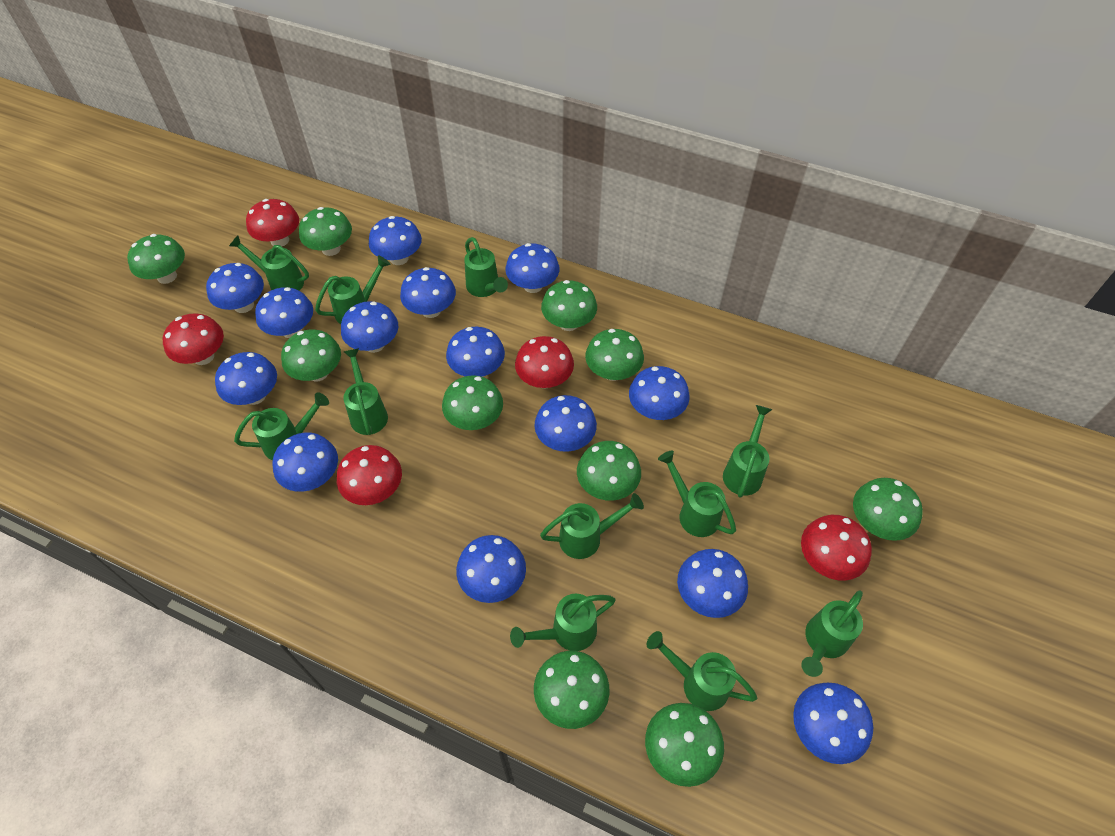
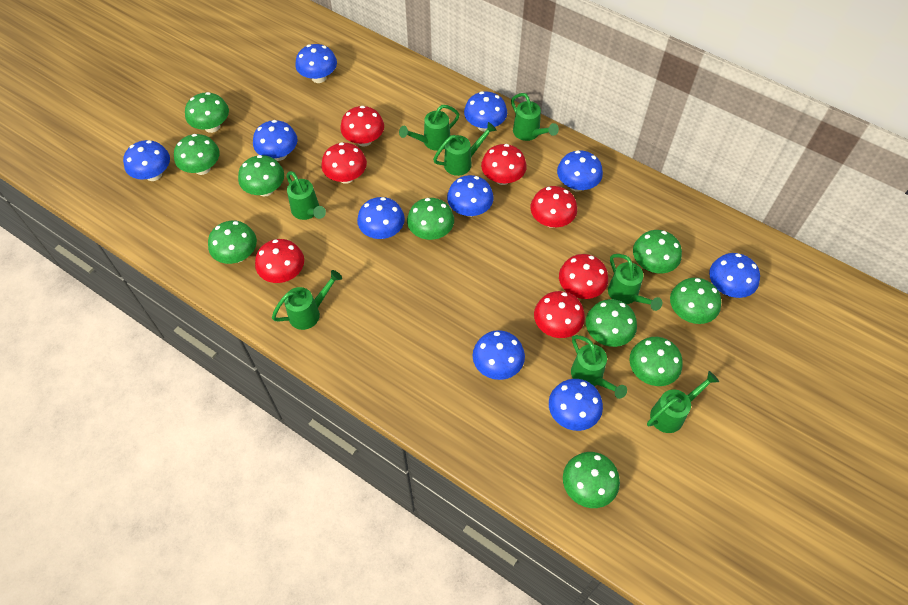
blue mushroom: [206,263,264,313] [215,352,277,405] [255,287,313,338] [273,432,338,492] [341,301,398,353] [369,216,422,265] [400,267,456,318] [446,327,505,377] [456,535,526,603] [505,243,559,293] [534,395,597,452] [629,366,690,420] [677,549,748,618] [793,683,873,764] = 14 -> [123,140,170,181] [253,120,298,161] [295,44,337,83] [357,197,405,239] [447,175,494,217] [464,91,507,132] [472,330,525,380] [549,379,603,431] [557,150,603,192] [709,253,760,298] = 10
green watering can: [229,235,309,291] [234,392,329,460] [315,256,391,324] [343,348,388,435] [464,237,508,297] [510,594,616,651] [540,493,644,559] [646,631,757,711] [658,450,736,537] [723,405,772,498] [801,591,863,677] = 11 -> [272,270,342,330] [287,171,326,220] [399,105,460,151] [433,122,497,176] [511,93,559,141] [571,335,627,399] [608,254,662,311] [647,371,719,433] = 8
red mushroom: [163,314,224,365] [246,199,299,246] [337,445,402,505] [515,336,574,388] [801,515,872,581] = 5 -> [255,239,304,283] [321,142,367,184] [340,106,384,146] [481,144,527,185] [531,186,577,228] [534,291,585,338] [559,254,608,299] = 7

